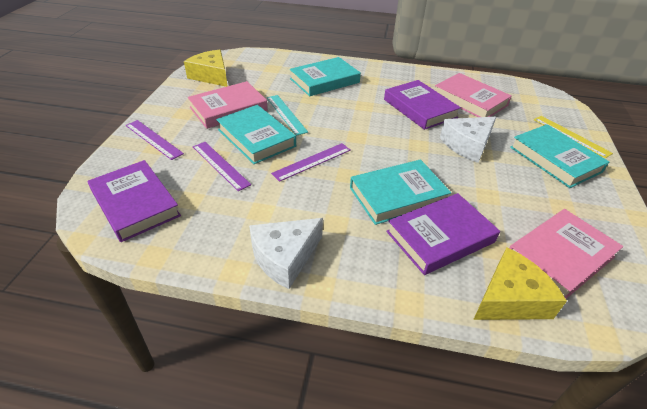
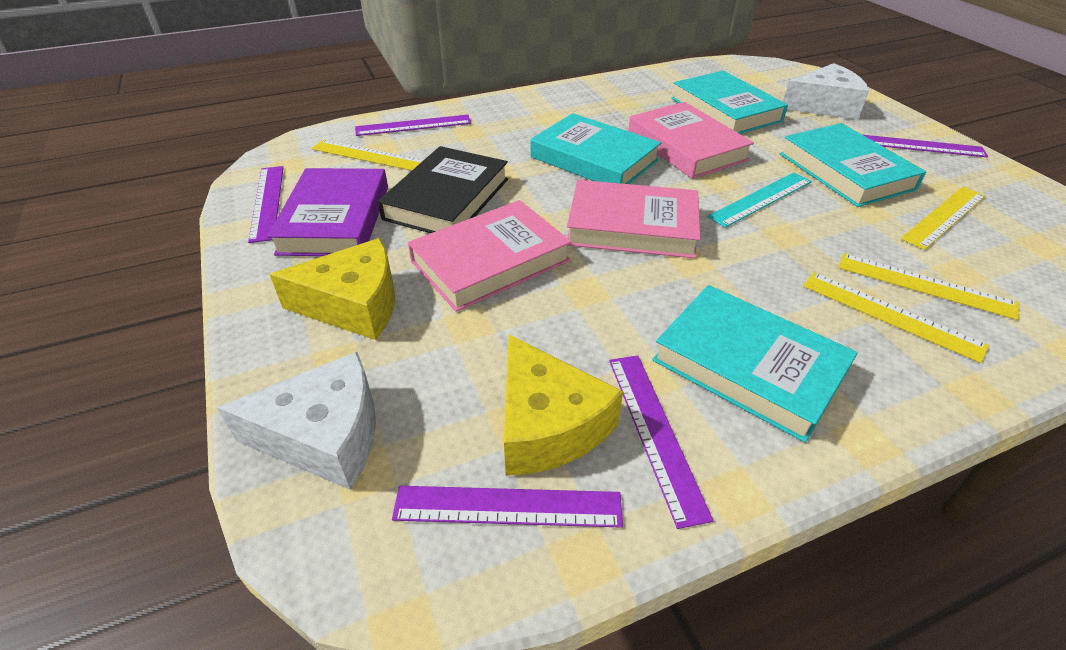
black book: none = 0 -> [378,146,508,233] = 1
purple book: [88,160,181,242] [384,80,461,130] [386,193,500,275] = 3 -> [267,168,388,256] = 1
purple ruler: [126,120,184,160] [193,142,251,191] [271,143,351,182] = 3 -> [248,166,284,243] [355,115,471,136] [392,486,623,528] [609,355,714,529] [864,135,988,157] = 5
yellow ruler: [534,116,613,158] = 1 -> [311,140,423,171] [803,273,989,363] [839,253,1019,320] [900,187,986,250] = 4

